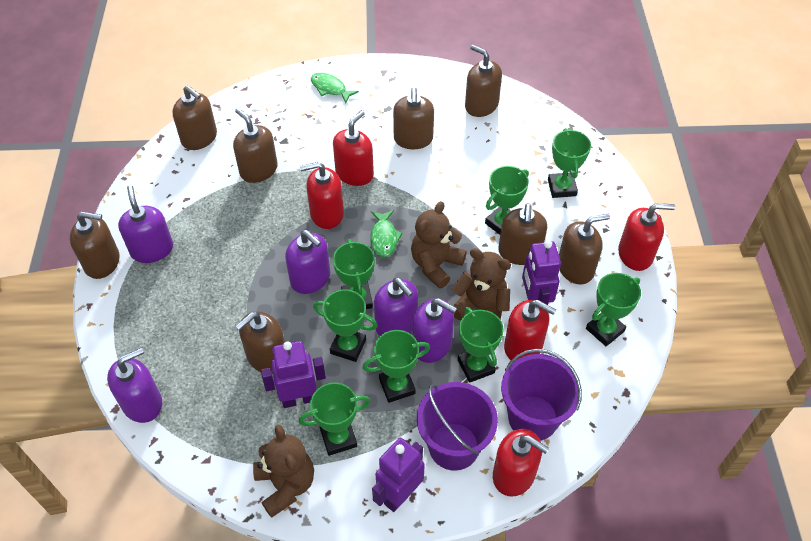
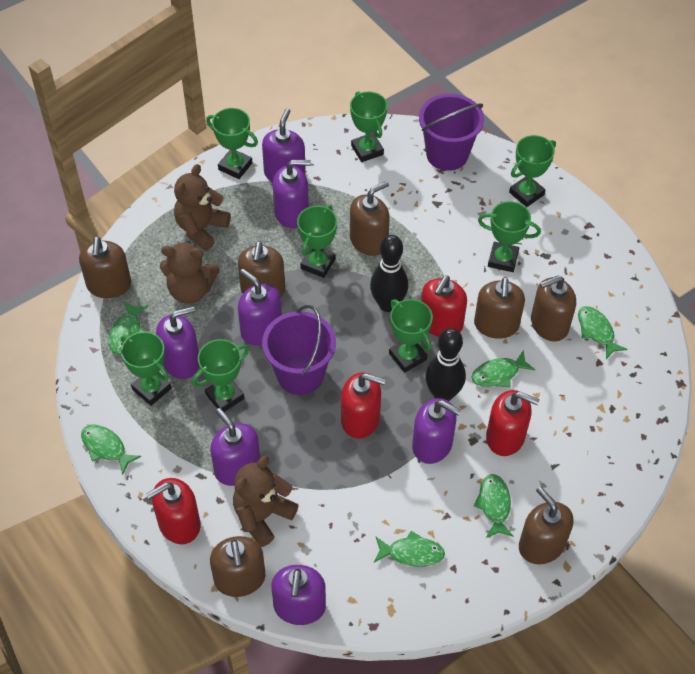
black bowling pin: none = 0 -> [370,235,408,312] [426,328,466,401] = 2
brown soap dispenser: [70,211,119,279] [172,85,217,150] [233,108,278,183] [235,311,285,374] [393,87,434,149] [465,45,502,117] [498,203,547,265] [559,214,610,284] = 8 -> [79,236,131,298] [210,536,265,597] [238,241,285,297] [350,181,390,256] [474,277,525,339] [519,486,573,564] [531,275,576,341] = 7
green fish: [311,73,359,103] [370,210,403,257] = 2 -> [81,424,141,475] [109,301,148,354] [374,531,445,567] [471,350,535,387] [474,474,514,538] [578,306,627,359] = 6
purple robot: [261,341,326,408] [372,438,425,512] [522,240,561,305] = 3 -> none = 0
purple soap dispenser: [107,347,162,423] [118,185,173,263] [285,230,330,294] [374,278,418,336] [413,298,457,363] = 5 -> [156,306,199,379] [210,408,260,486] [238,269,282,345] [262,108,306,183] [271,565,326,625] [273,160,311,228] [412,398,461,464] = 7
red soap dispenser: [300,162,344,229] [333,110,374,186] [493,429,549,497] [504,300,556,360] [618,203,675,271] = 5 -> [146,478,200,544] [341,372,386,439] [421,276,467,337] [486,390,540,456] = 4

